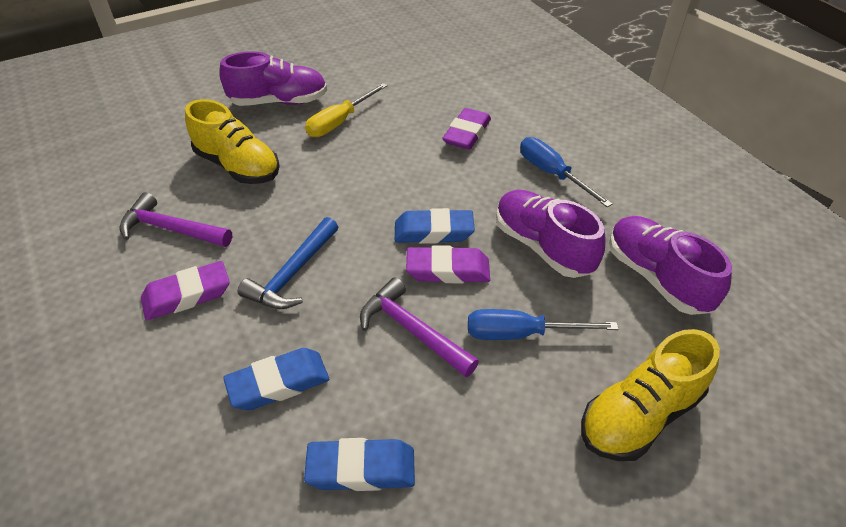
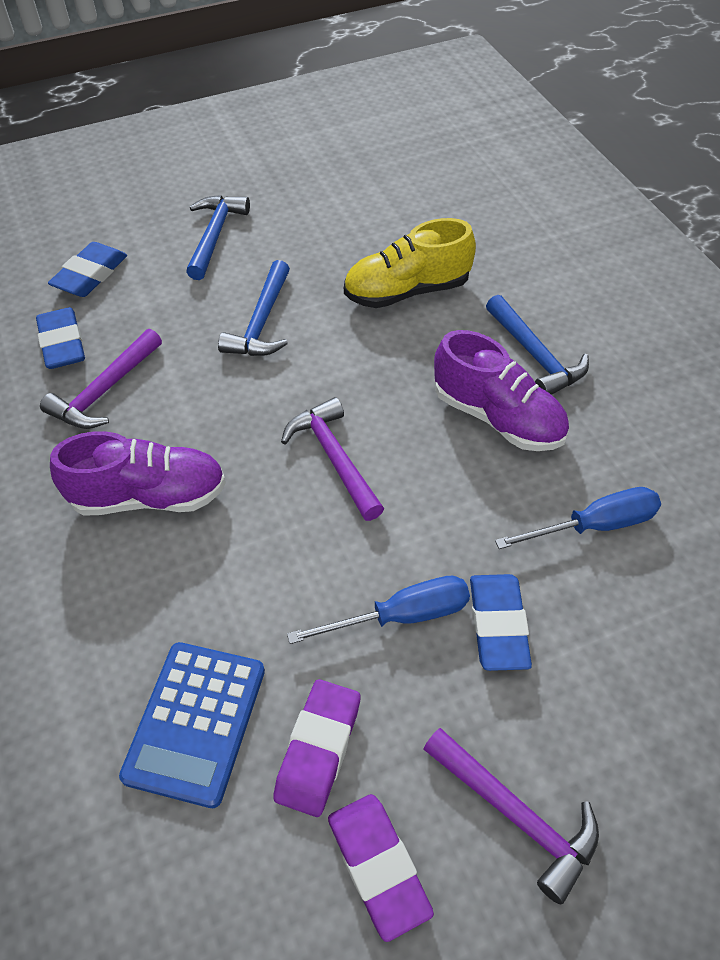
blue calculator: none = 0 -> [119,642,265,808] = 1
blue hammer: [238,217,338,309] = 1 -> [186,195,250,280] [218,260,290,356] [486,295,589,395] = 3
purple eraser: [141,261,230,320] [406,245,490,283] [442,108,491,150] = 3 -> [273,679,360,817] [328,794,434,942] = 2
purple hammer: [119,192,232,247] [360,277,479,377] = 2 -> [40,329,162,429] [281,397,384,521] [423,728,599,904] = 3
purple shoe: [219,51,327,106] [496,190,606,278] [609,216,732,315] = 3 -> [50,431,226,516] [434,330,569,451] = 2
yellow screwdriver: [305,83,387,137] = 1 -> none = 0
yellow shoe: [185,99,280,184] [581,329,720,461] = 2 -> [344,218,476,308] = 1

